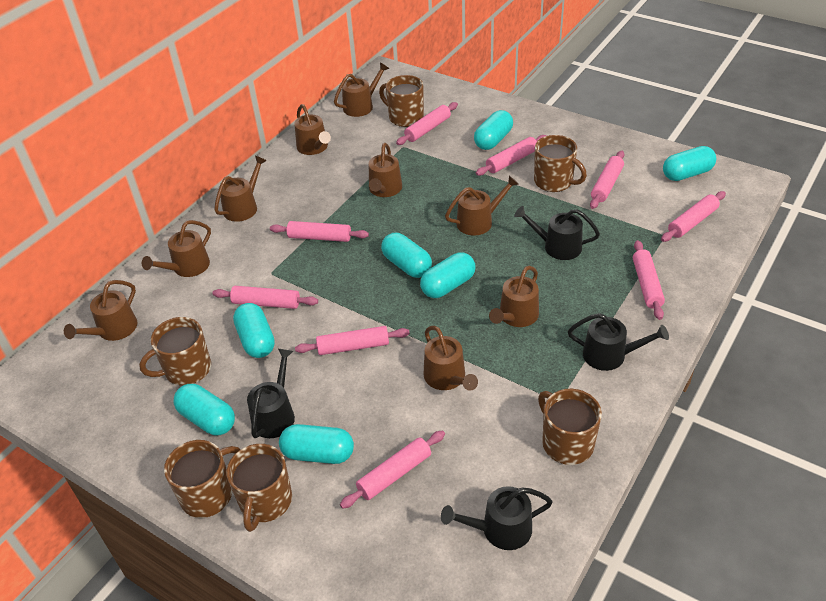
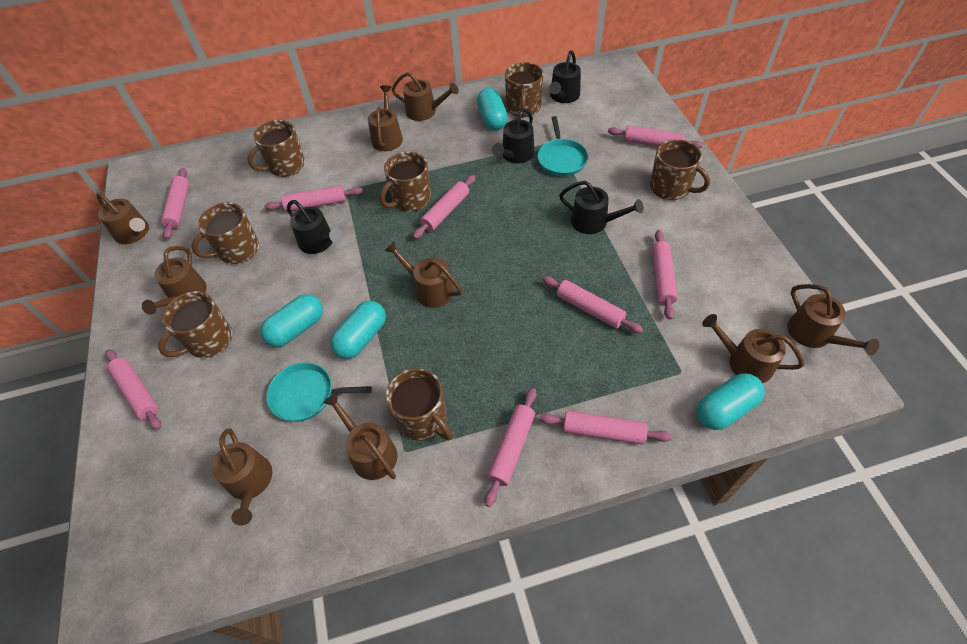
brown mug: [139,317,211,385] [164,440,240,518] [227,444,292,532] [379,75,424,127] [534,135,587,192] [538,389,602,465] = 6 -> [158,291,232,358] [191,202,259,264] [248,120,305,177] [380,152,431,211] [385,368,452,441] [505,62,543,117] [650,139,710,200] = 7
turquoise capsule: [173,384,235,435] [233,303,275,358] [279,424,354,464] [381,233,432,278] [420,252,476,298] [474,110,513,150] [663,146,716,181] = 7 -> [260,294,323,347] [330,301,386,359] [477,88,508,131] [697,373,765,430] = 4
turquoise pan: none = 0 -> [266,362,372,422] [538,116,588,176] = 2

